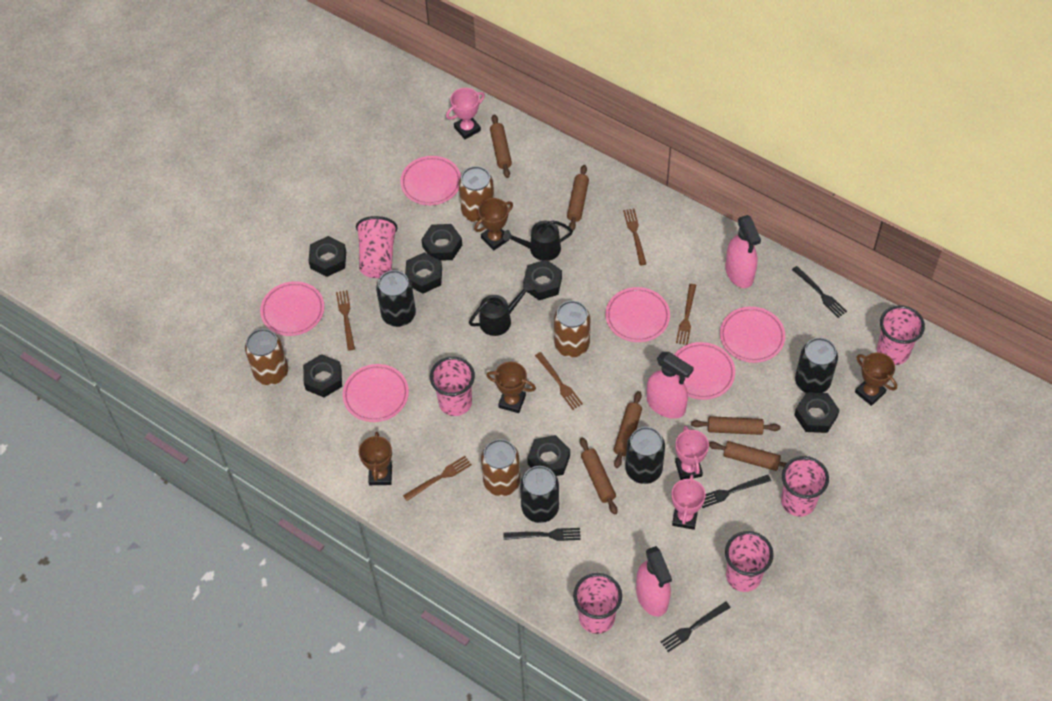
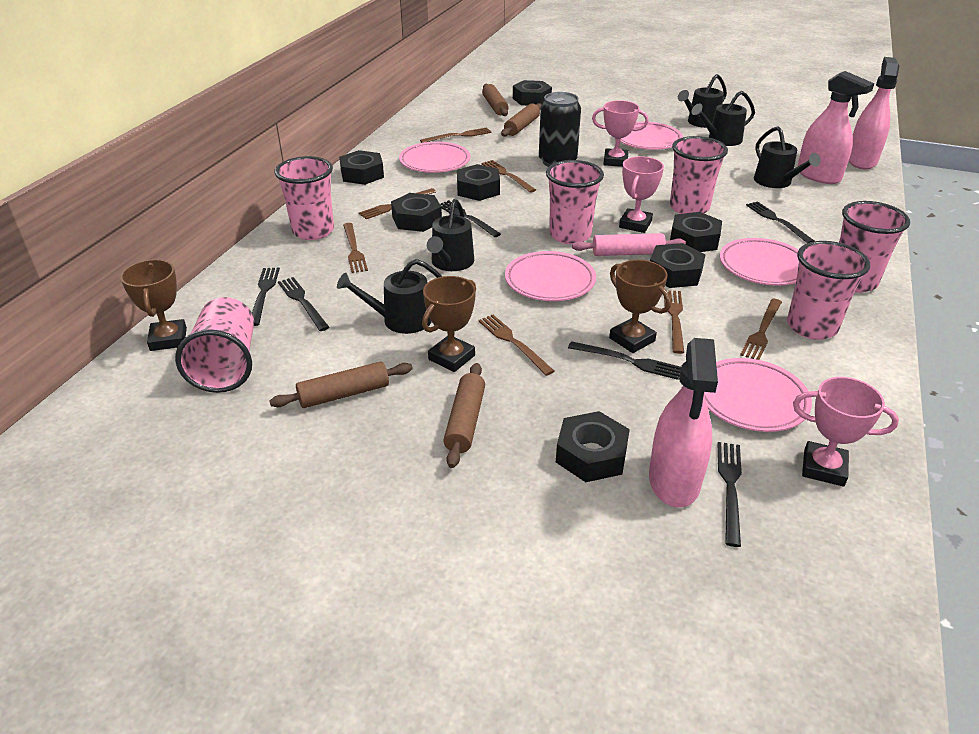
black can: [376,270,416,327] [520,466,559,523] [625,427,665,484] [795,338,838,393] = 4 -> [539,92,581,167] = 1
black fork: [503,528,581,541] [660,602,731,652] [702,475,771,508] [792,266,847,318] = 4 -> [252,268,280,326] [278,277,329,331] [441,200,501,237] [568,341,681,380] [718,442,742,547] [746,201,814,243] = 6
black watering can: [469,282,533,336] [503,220,573,261] = 2 -> [337,259,443,334] [427,199,474,271] [678,74,727,128] [691,91,755,146] [754,126,821,188] = 5
brown can: [245,329,288,385] [459,166,494,223] [481,439,520,496] [554,301,590,357] = 4 -> none = 0
brown fork: [336,290,355,351] [403,456,472,501] [535,352,583,410] [623,209,646,265] [676,284,696,345] = 5 -> [343,223,368,273] [359,188,436,219] [420,127,492,143] [478,315,555,376] [481,160,536,193] [664,290,684,354] [740,299,782,360] = 7
brown rolling pin: [490,114,512,178] [567,165,589,230] [580,437,617,515] [614,391,642,468] [691,416,780,435] [709,441,786,471] = 6 -> [269,361,413,408] [443,363,485,468] [482,84,509,116] [501,103,542,137] = 4
brown trophy: [359,432,392,485] [474,198,513,250] [486,362,536,413] [855,352,897,406] = 4 -> [120,259,187,351] [422,276,476,372] [609,260,671,353] = 3
pink plate: [260,281,324,336] [342,364,409,422] [400,156,461,205] [606,287,670,342] [674,342,735,400] [720,307,785,363] = 6 -> [399,142,470,173] [505,251,596,301] [620,122,683,150] [705,358,812,432] [720,238,799,286] = 5
pink rolling pin: none = 0 -> [572,233,686,256] = 1

